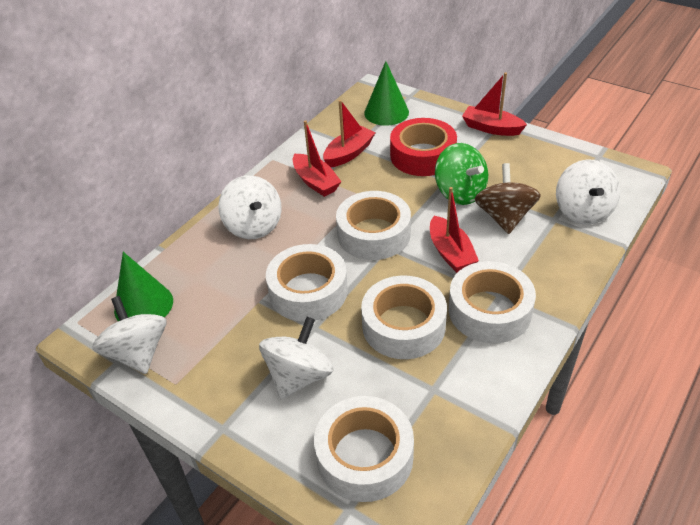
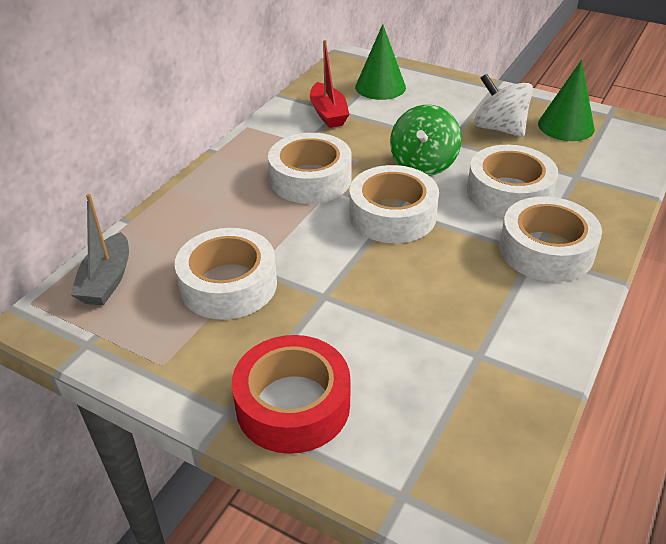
brown spinning top: [475,163,541,234] = 1 -> none = 0
grey boat: none = 0 -> [70,194,129,305] = 1
red boat: [293,120,342,197] [323,100,375,167] [430,187,479,273] [462,72,527,136] = 4 -> [310,40,349,128] = 1
white spinning top: [92,296,166,374] [218,175,282,239] [259,317,334,399] [556,160,620,225] = 4 -> [474,74,533,137] = 1

